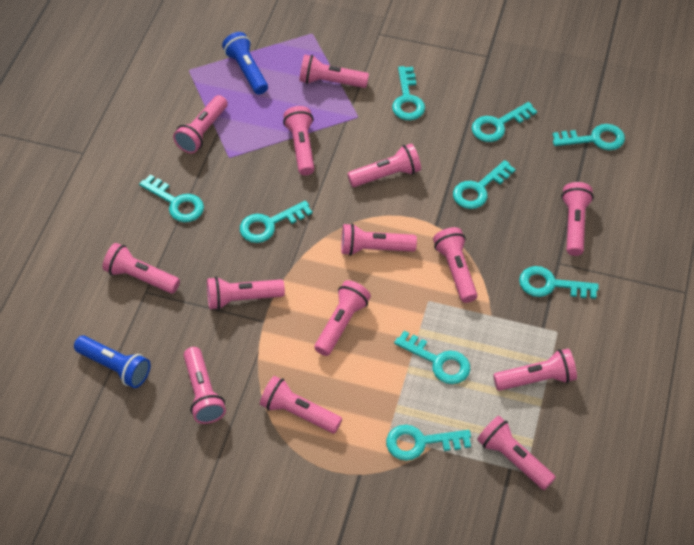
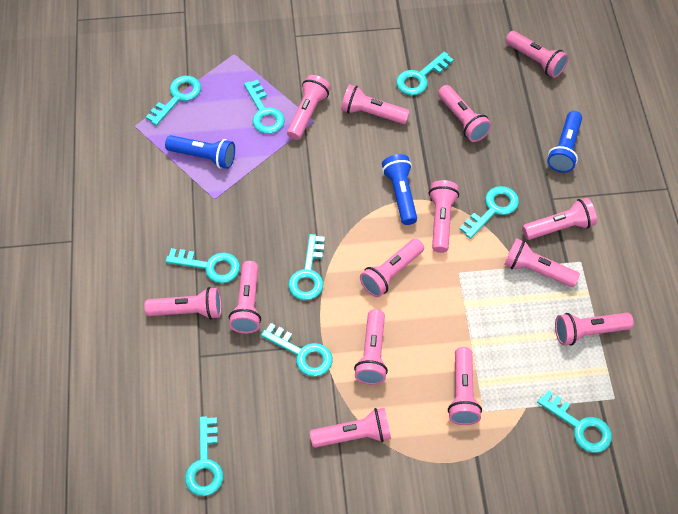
blue flashlight: [74,335,151,388] [222,32,268,95] = 2 -> [165,135,235,169] [382,154,417,225] [547,111,582,173] = 3

